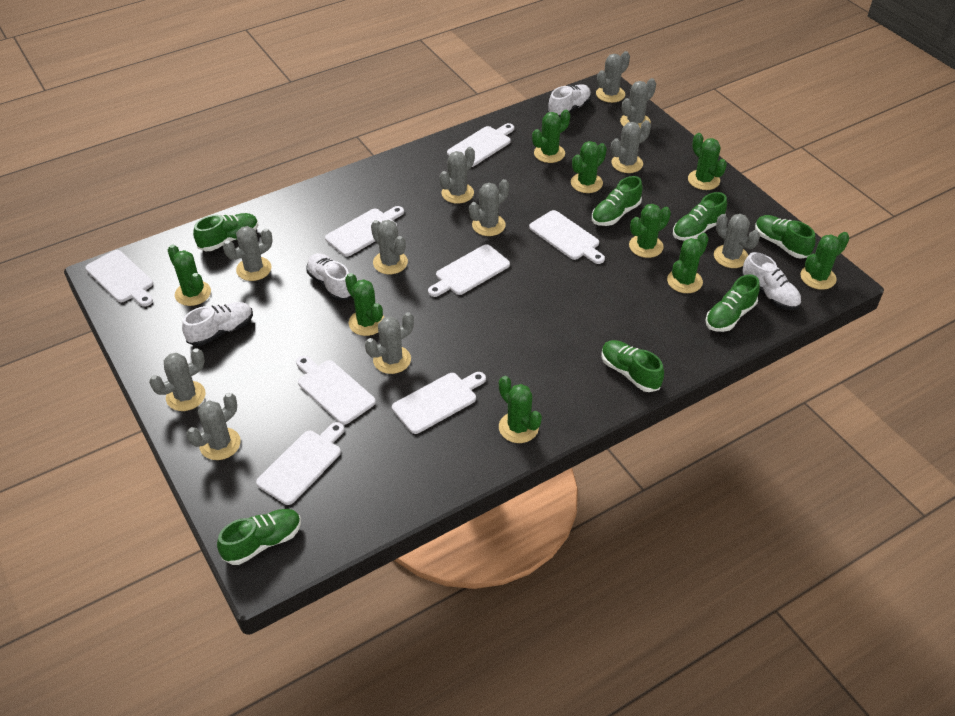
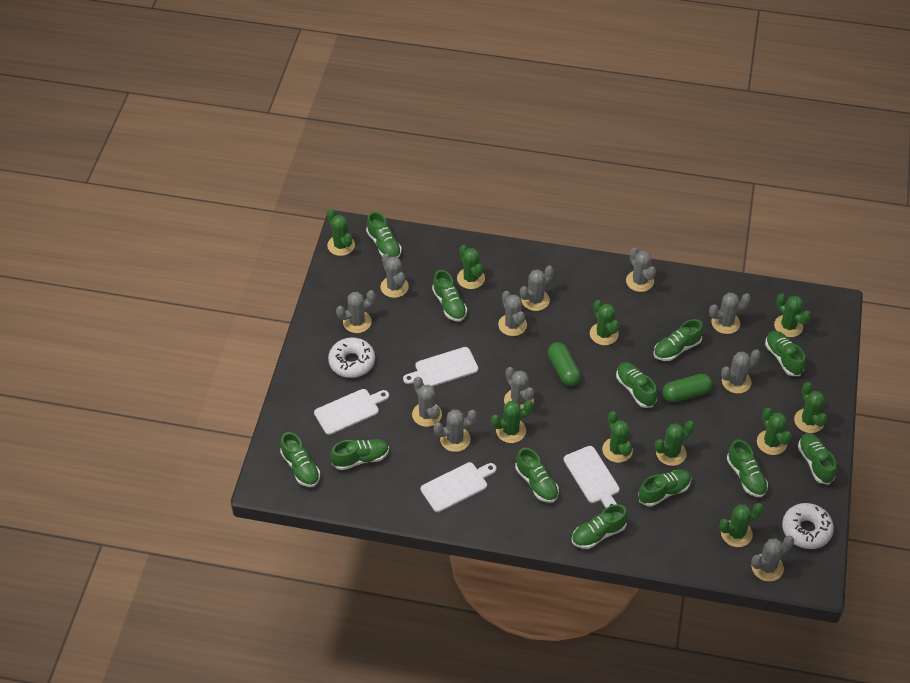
green cactus: [168,245,211,306] [345,273,384,336] [499,376,542,443] [532,110,570,163] [571,141,607,193] [629,204,671,258] [667,233,709,293] [688,133,727,190] [800,232,849,290] = 9 -> [327,209,355,256] [457,245,485,289] [491,400,533,443] [590,300,620,345] [602,411,633,463] [655,421,695,466] [719,503,764,547] [757,408,792,455] [774,293,811,337] [794,382,828,433] = 10
green capsule: none = 0 -> [548,342,581,386] [663,374,712,402] = 2
green shoe: [193,213,259,251] [217,509,301,565] [592,176,643,226] [601,340,664,392] [673,192,727,241] [706,274,760,332] [755,215,815,259] = 7 -> [280,432,320,487] [330,439,389,470] [366,212,402,258] [432,270,467,321] [516,448,559,503] [572,504,628,549] [616,362,657,408] [638,470,691,507] [653,319,703,361] [727,439,768,497] [765,331,806,376] [798,433,837,484] = 12
white cutting board: [85,250,153,307] [256,422,344,505] [296,356,376,425] [325,206,404,256] [392,372,486,434] [428,244,510,297] [447,123,514,167] [529,210,605,264] = 8 -> [314,389,389,435] [403,347,478,387] [421,462,497,512] [564,446,620,508] = 4
white donut: none = 0 -> [328,337,375,378] [782,503,834,549] = 2
white shoe: [182,302,253,346] [306,253,351,301] [547,84,591,118] [742,252,801,310] = 4 -> none = 0

